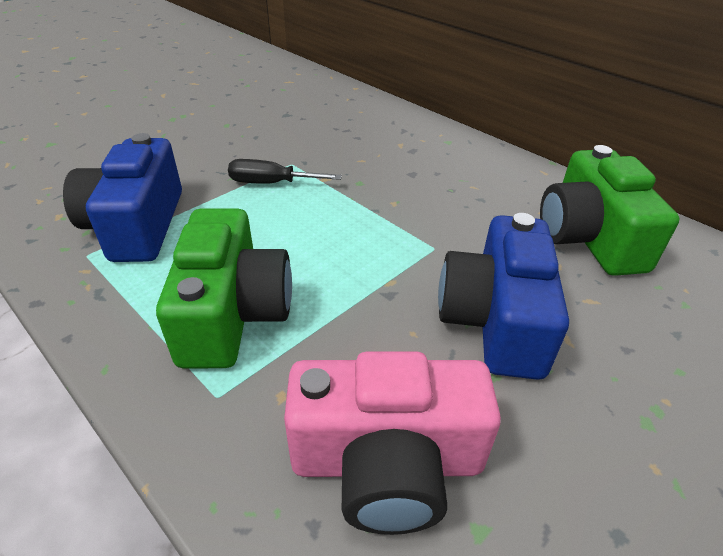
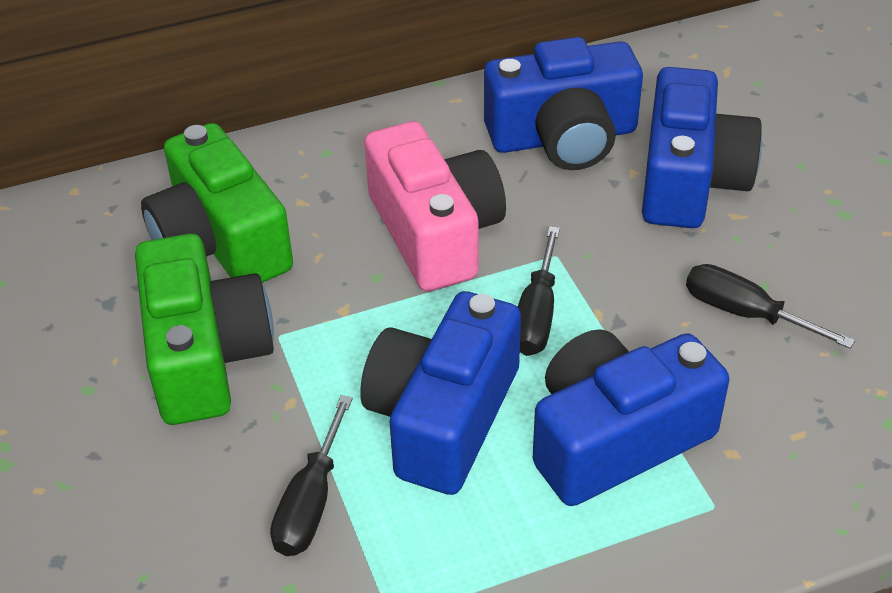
black screwdriver: [228,159,342,184] = 1 -> [270,395,353,556] [518,226,560,356] [686,264,855,349] = 3
blue camera: [63,133,182,262] [438,213,569,380] = 2 -> [360,291,521,495] [484,37,643,170] [533,329,729,506] [642,67,762,228] = 4

